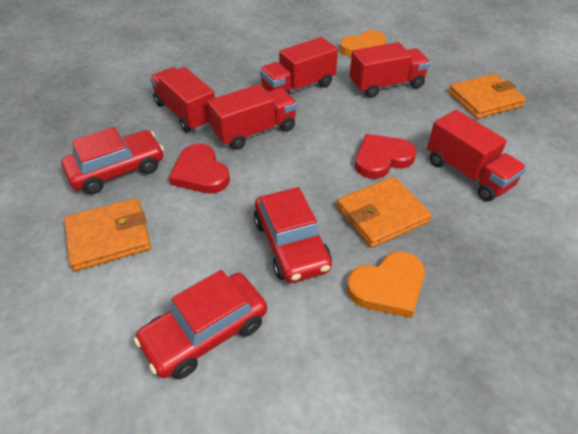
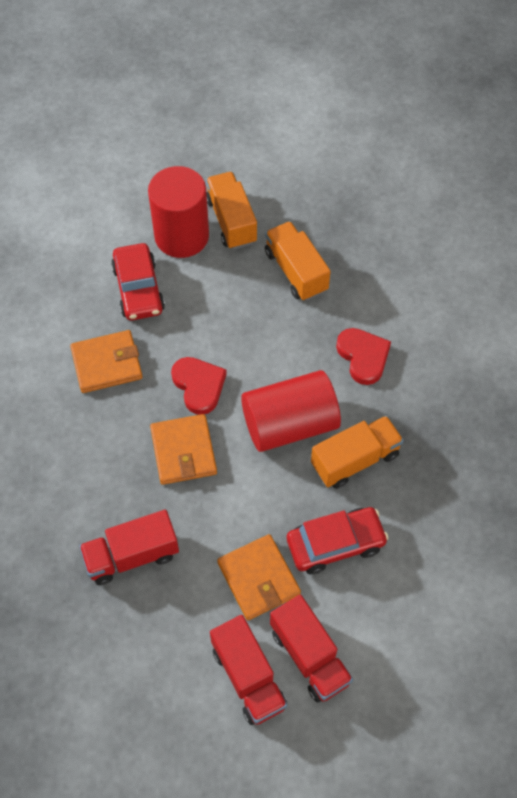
orange heart: [340,30,386,57] [347,251,425,318] = 2 -> none = 0
orange truck: none = 0 -> [206,172,257,250] [265,221,331,301] [311,416,404,489] = 3
red car: [61,127,164,194] [134,270,267,379] [254,187,332,283] = 3 -> [111,243,165,320] [287,507,389,574] = 2
red cylinder: none = 0 -> [148,166,209,258] [241,370,341,452] = 2
red truck: [150,67,215,132] [207,84,297,150] [260,37,338,95] [349,42,430,98] [427,110,526,201] = 5 -> [79,510,179,585] [210,615,287,725] [270,594,353,703] = 3

